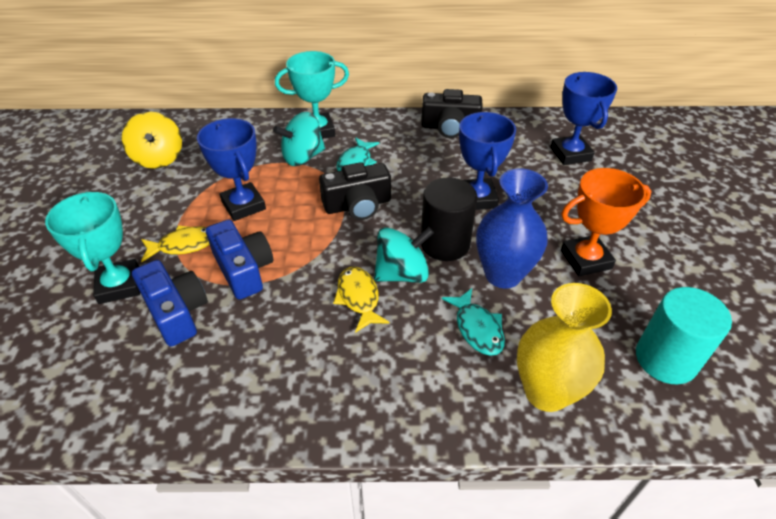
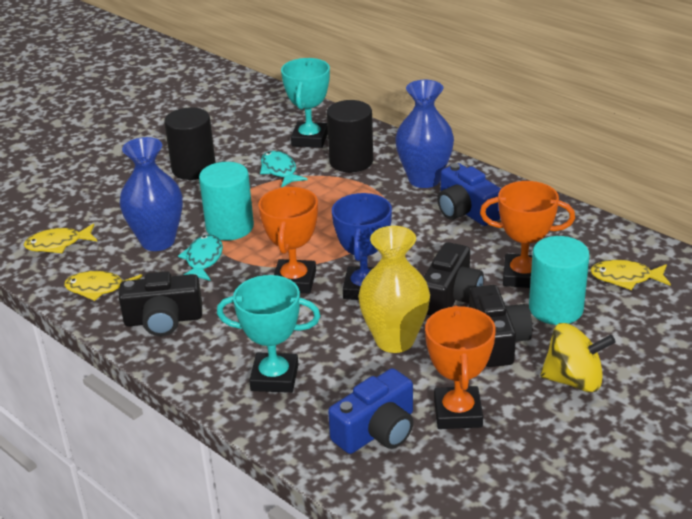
black camera: [319,162,391,220] [421,89,483,138] = 2 -> [119,271,202,336] [424,242,484,316] [469,285,532,367] = 3
black cylinder: [421,178,477,261] = 1 -> [164,107,216,180] [327,100,373,172] = 2
blue trophy: [197,118,266,221] [459,112,516,210] [550,72,617,165] = 3 -> [332,193,392,300] = 1
blue vase: [476,169,548,288] = 1 -> [120,137,183,251] [395,80,454,188] = 2
orange trophy: [561,168,652,276] = 1 -> [258,187,318,293] [425,305,496,429] [480,181,575,288] = 3
turquoise cylinder: [636,287,732,384] = 1 -> [199,162,254,241] [529,236,590,325] = 2
turquoise spinning top: [273,112,325,166] [374,227,434,283] = 2 -> none = 0
yellow fish: [141,225,210,262] [333,267,390,333] = 2 -> [24,224,97,253] [64,271,142,301] [590,260,671,290] = 3

